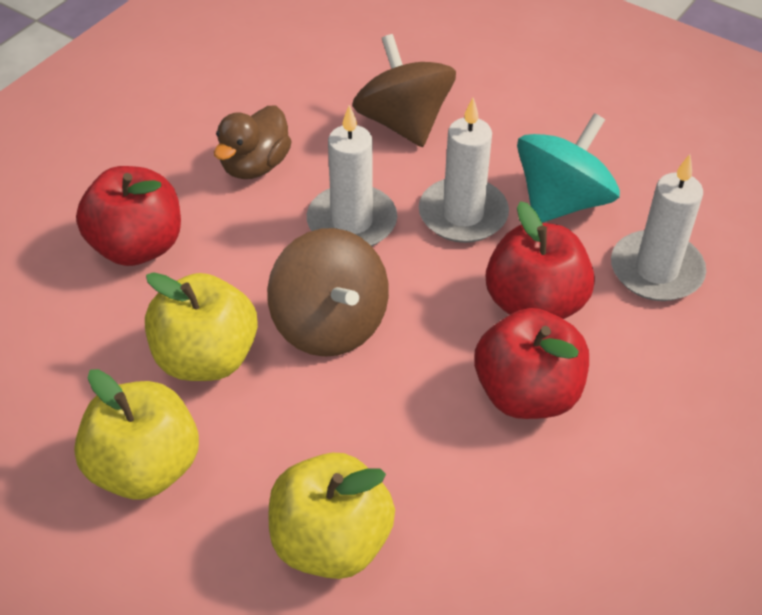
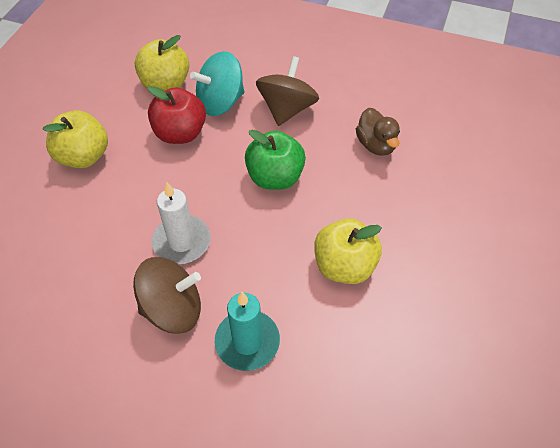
green apple: none = 0 -> [245,130,306,190] = 1
red apple: [76,166,181,266] [474,308,589,419] [486,201,595,319] = 3 -> [147,86,206,144] = 1
turquoise candle: none = 0 -> [215,292,280,371] = 1
white candle: [307,105,397,246] [419,98,509,243] [611,154,706,301] = 3 -> [152,182,211,264] = 1

